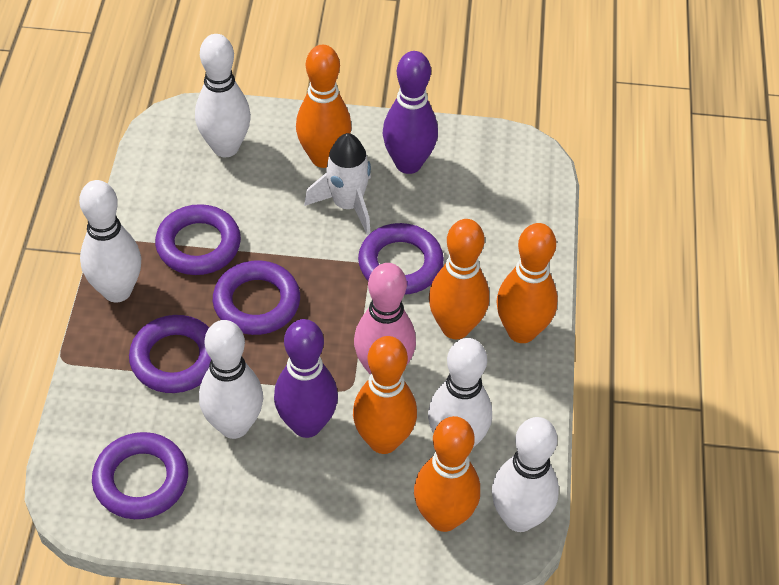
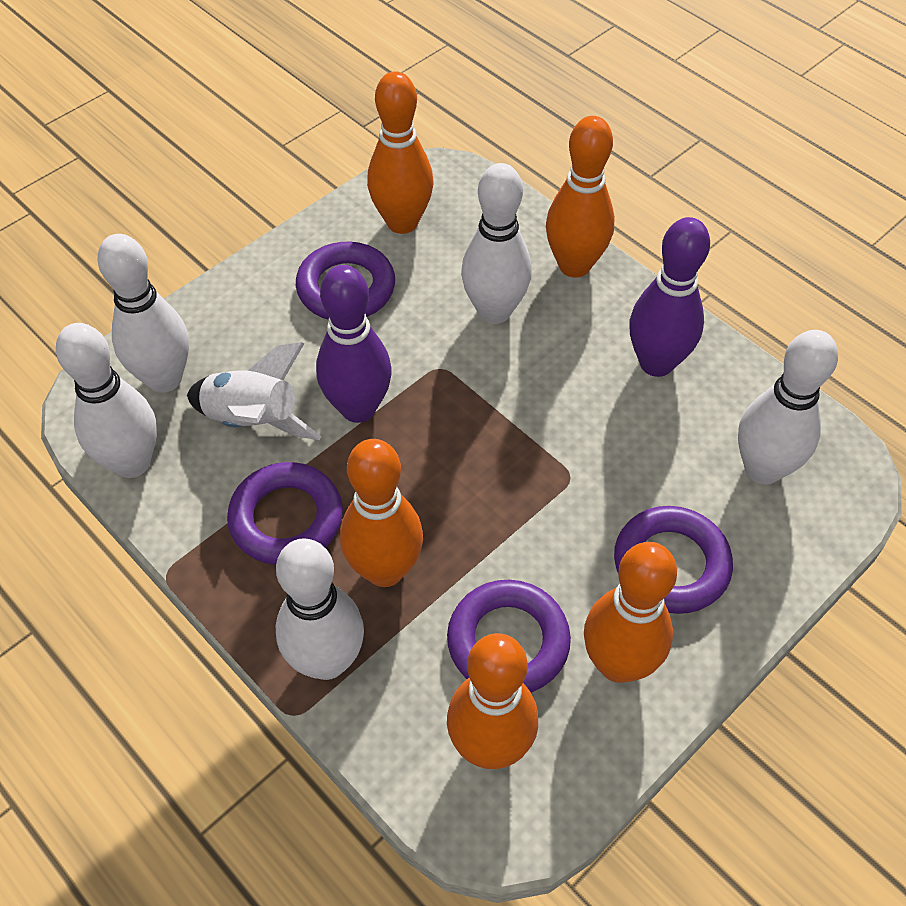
pink bowling pin: [354,263,416,375] = 1 -> none = 0
purple ring: [92,432,188,519] [129,315,211,393] [155,204,241,275] [213,260,300,335] [358,223,444,294] = 5 -> [227,462,343,565] [296,242,395,320] [447,580,571,693] [614,506,733,614] = 4

